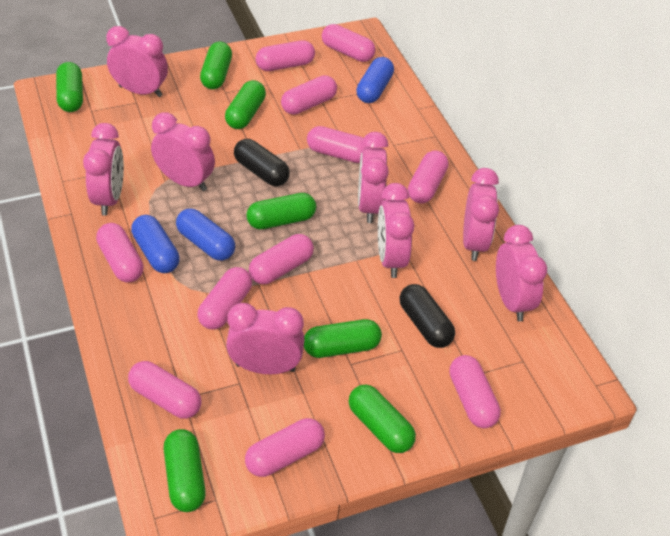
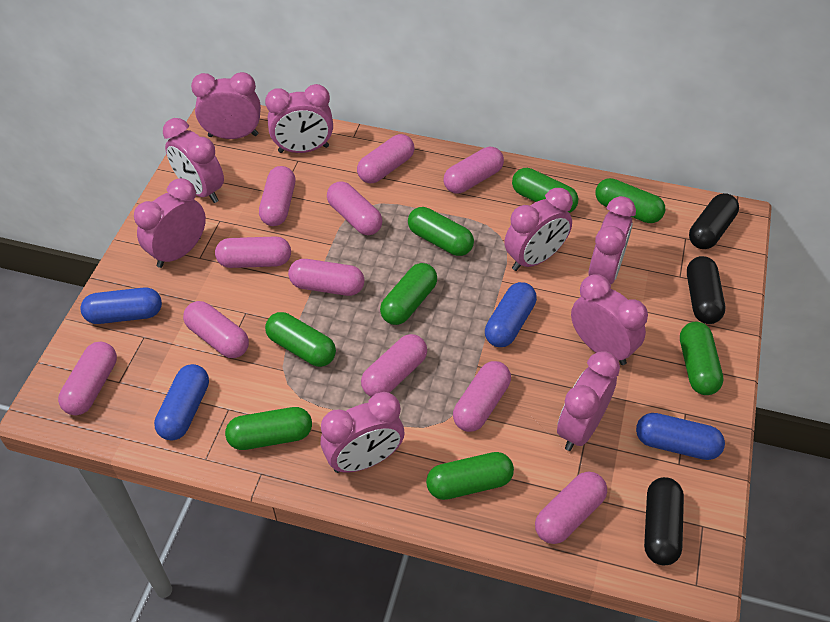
black capsule: [234,139,290,186] [400,284,455,348] = 2 -> [644,477,684,565] [687,256,725,324] [689,193,739,249] = 3
blue capsule: [131,215,180,273] [176,208,235,261] [356,57,394,103] = 3 -> [80,287,162,324] [154,364,209,440] [485,282,537,347] [636,413,725,460] = 4
green capsule: [56,62,83,112] [164,429,206,512] [200,42,232,89] [225,80,266,129] [246,193,316,229] [304,319,382,358] [349,385,416,453] = 7 -> [225,407,312,450] [265,312,336,367] [380,263,437,325] [408,207,474,256] [426,452,514,500] [512,168,578,213] [595,178,665,223] [680,322,723,395] = 8
pink clock: [83,123,124,216] [106,26,168,97] [151,113,215,191] [226,303,305,374] [358,132,389,223] [378,183,414,278] [463,168,499,261] [496,225,547,322] = 8 -> [134,178,206,268] [163,118,224,203] [191,72,261,139] [265,84,333,153] [321,392,404,473] [504,188,573,271] [557,351,620,451] [571,275,648,365] [588,196,636,284] = 9

